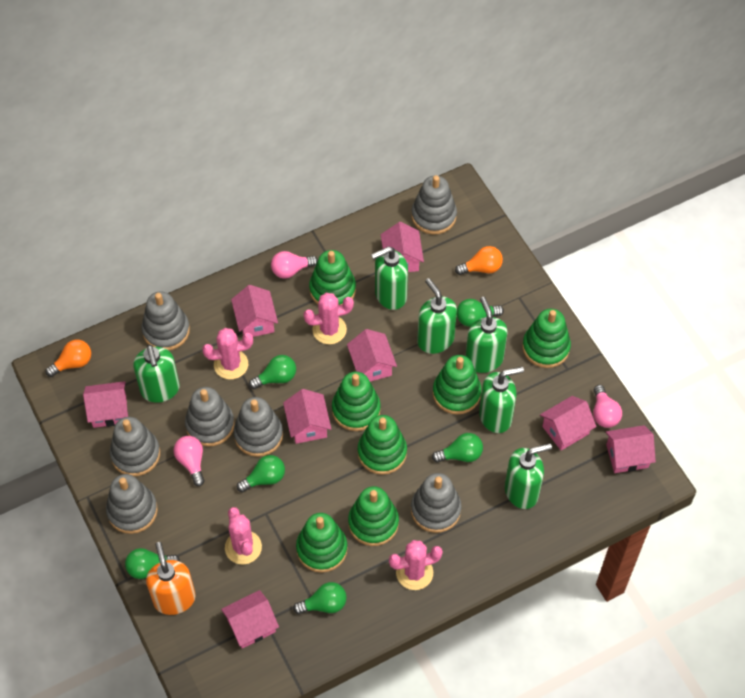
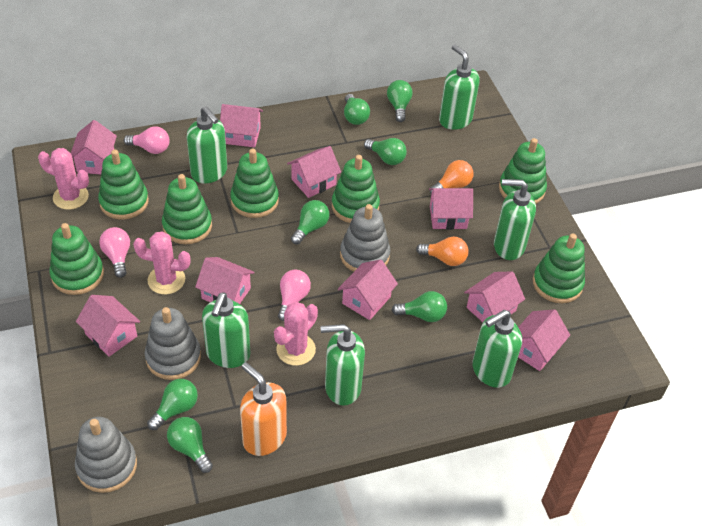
green light bulb: [125,548,180,579] [237,455,285,492] [249,355,296,389] [293,582,347,614] [432,433,483,463] [457,299,504,327] = 6 -> [147,379,198,430] [167,417,213,473] [291,200,329,244] [344,94,370,125] [364,138,407,165] [387,80,413,122] [392,291,447,322] = 7
grey stacking toy: [106,474,158,534] [110,417,160,476] [142,291,190,350] [185,387,235,447] [233,397,283,457] [411,175,457,234] [411,473,462,533] = 7 -> [75,417,137,493] [145,307,201,380] [340,204,390,272] = 3
pink cactus: [202,328,253,379] [225,507,262,564] [304,293,354,344] [389,540,443,590] = 4 -> [38,148,89,210] [133,231,191,295] [274,302,318,366] = 3
pink house: [83,381,128,428] [221,590,279,649] [231,285,278,337] [283,389,331,444] [347,329,397,382] [381,222,424,272] [540,396,597,451] [606,425,656,473] = 8 -> [71,120,117,174] [76,295,140,357] [195,257,255,304] [220,104,263,147] [287,146,341,198] [338,259,398,320] [429,188,473,230] [464,271,525,322] [518,309,570,371] = 9

